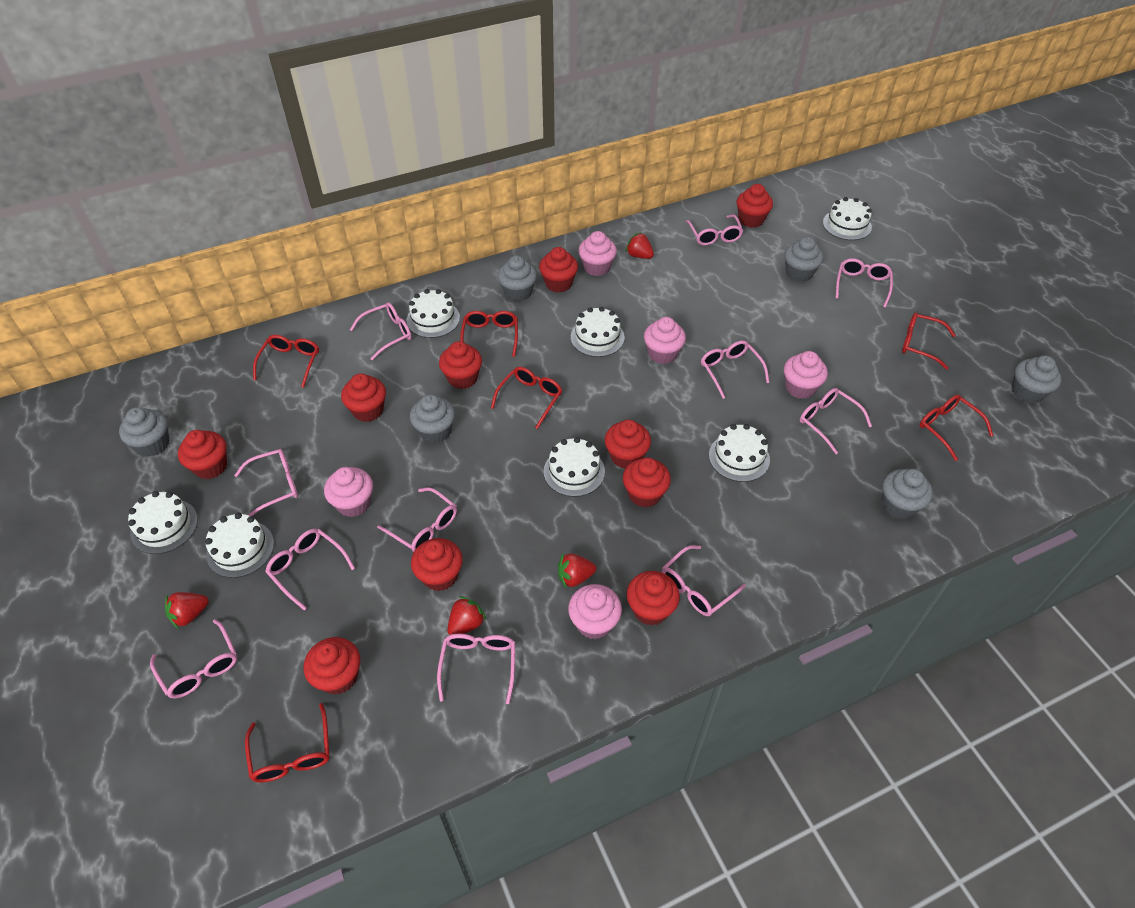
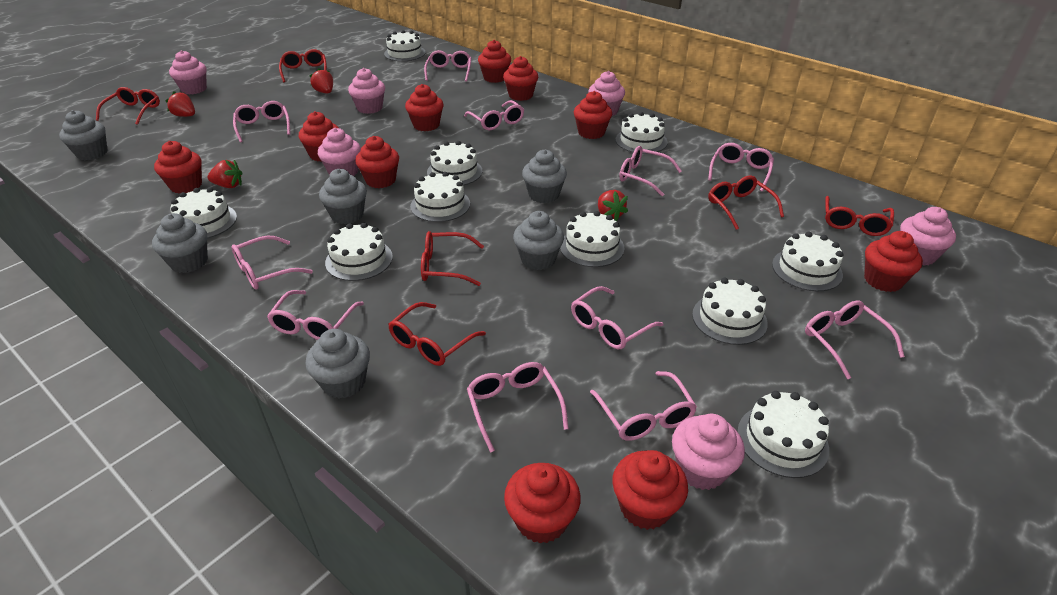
pink cupcake: [324,467,373,517] [568,584,622,639] [578,231,617,276] [644,317,686,364] [784,351,828,399] = 5 -> [169,50,207,94] [318,128,361,176] [348,68,385,114] [588,71,625,116] [672,414,745,490] [900,207,956,266] = 6
white cake: [128,491,198,554] [205,513,274,578] [407,289,460,338] [544,437,605,497] [571,307,625,357] [709,424,770,482] [823,197,872,240] = 7 -> [170,187,237,238] [325,223,393,281] [384,30,425,61] [410,172,470,222] [427,141,482,186] [560,211,625,267] [616,112,668,154] [692,278,768,345] [737,391,829,478] [772,232,843,291] = 10

